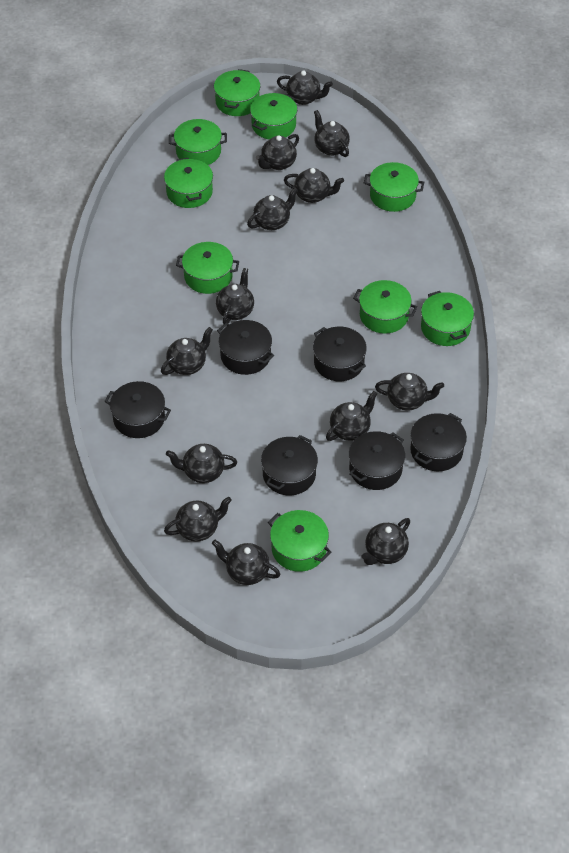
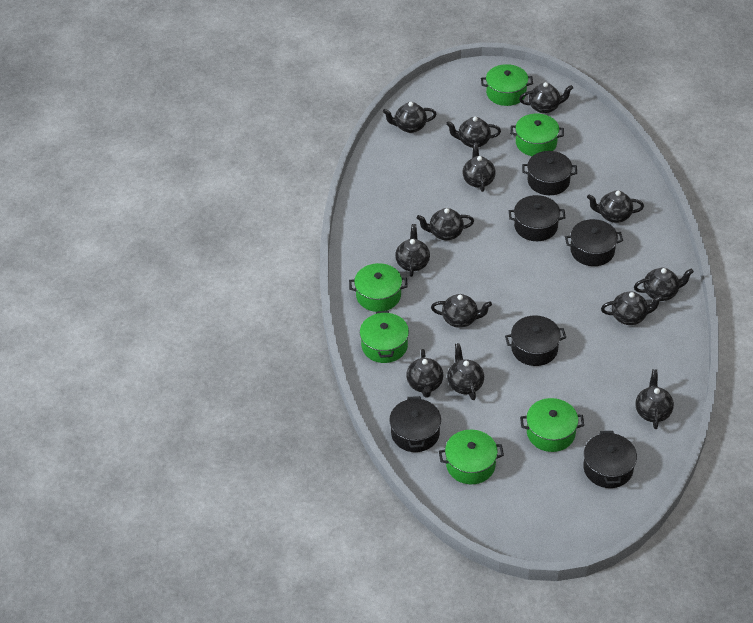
green pot: [164,158,213,208] [169,119,227,165] [176,242,239,294] [214,69,260,116] [250,93,297,140] [268,510,331,572] [353,280,417,334] [364,162,424,212] [421,291,474,346] = 9 -> [349,263,408,312] [360,311,409,363] [439,430,504,484] [481,64,533,106] [510,113,564,156] [520,398,584,452] = 6

